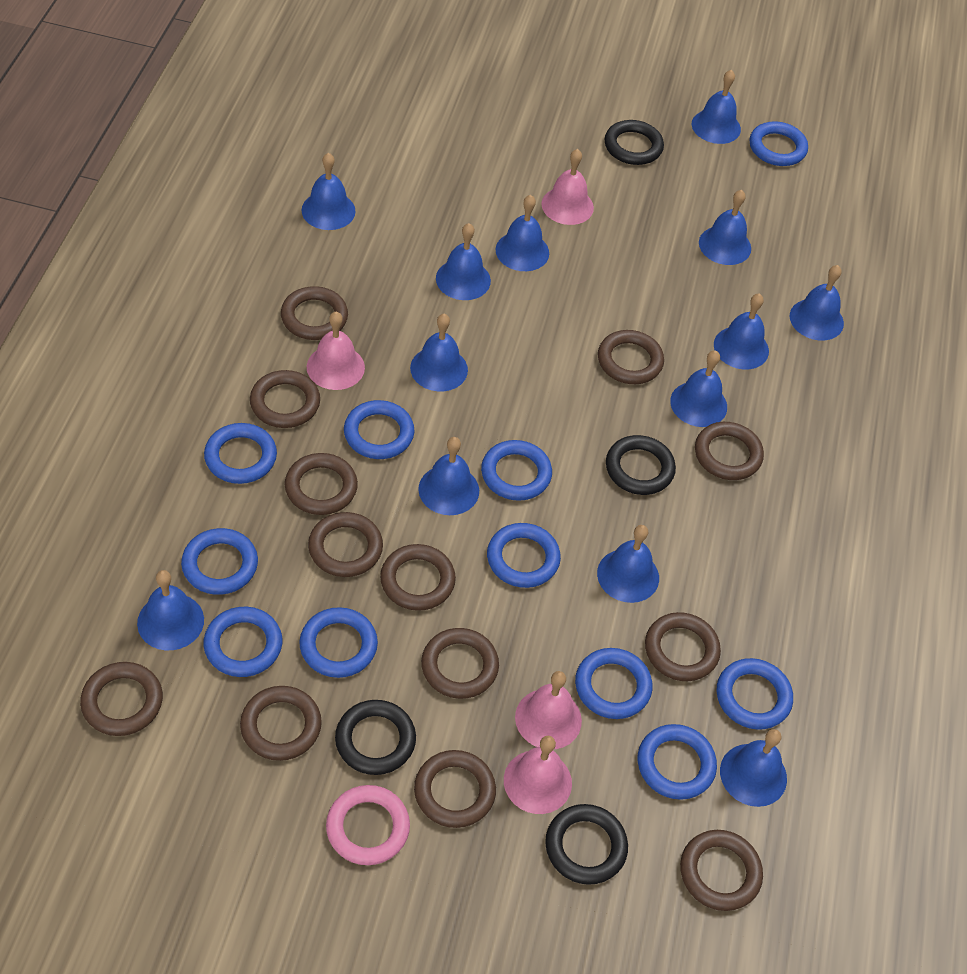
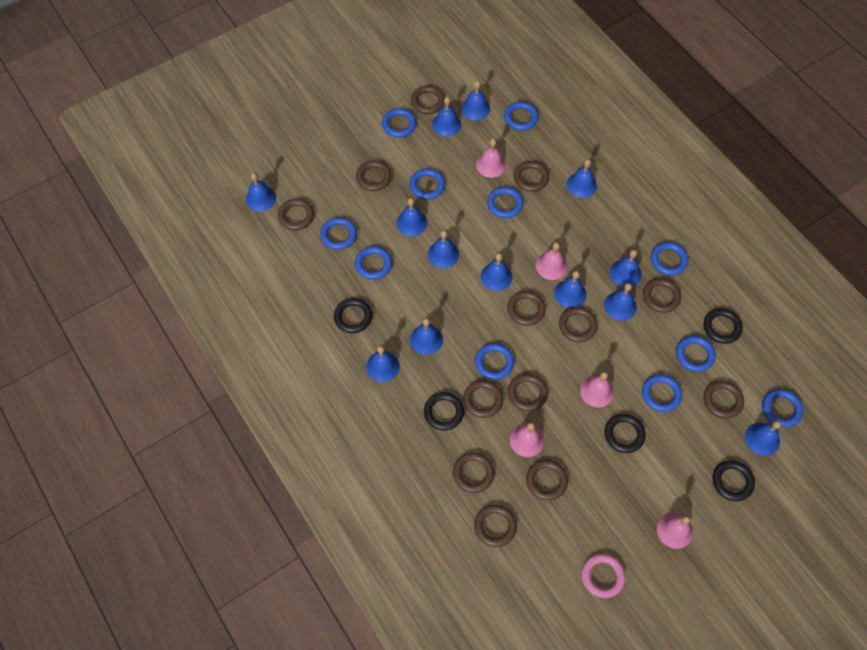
black ring: [335,700,416,775] [545,804,628,885] [605,120,664,165] [606,435,676,495] = 4 -> [334,298,372,333] [424,392,464,431] [604,414,646,453] [704,308,743,344] [713,460,755,501] = 5
pink bell: [307,312,365,390] [504,736,572,814] [515,671,582,749] [541,149,594,225] = 4 -> [476,138,506,178] [510,422,544,457] [536,242,567,280] [580,371,614,407] [657,513,693,549] = 5

